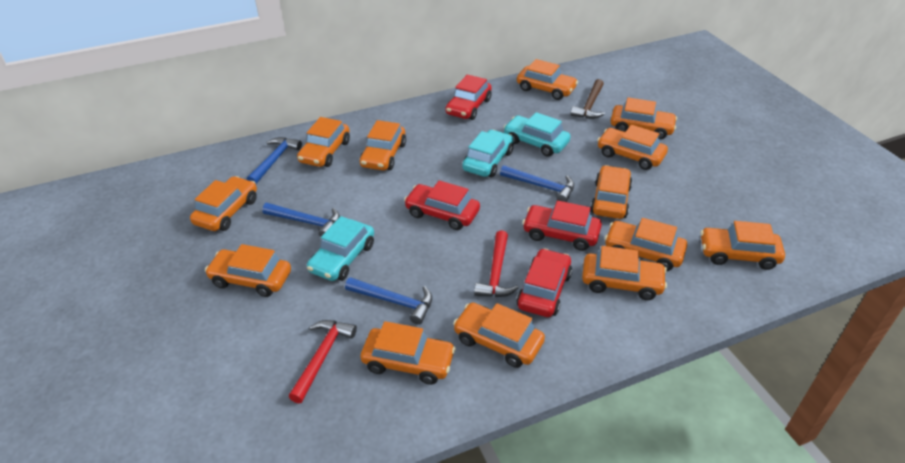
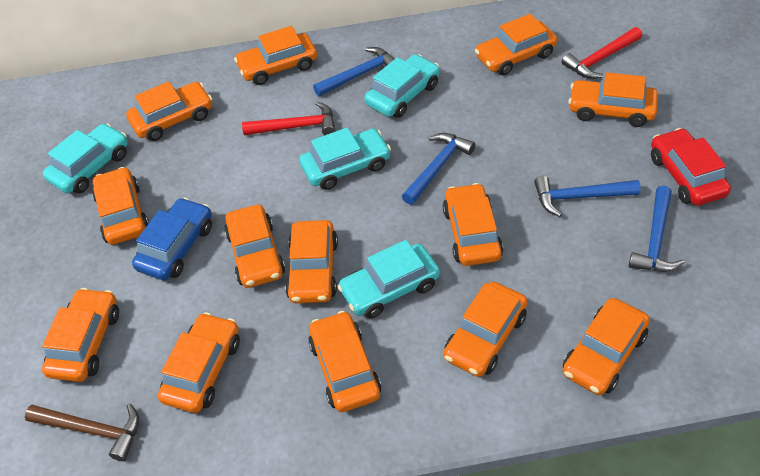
blue car: none = 0 -> [132,197,212,280] = 1
red car: [404,181,480,230] [446,74,491,120] [516,248,572,317] [522,200,602,251] = 4 -> [651,128,731,206] = 1
turquoise car: [307,216,374,281] [462,130,513,177] [503,112,571,157] = 3 -> [43,123,128,193] [300,127,391,190] [337,240,440,319] [364,54,440,118] = 4

